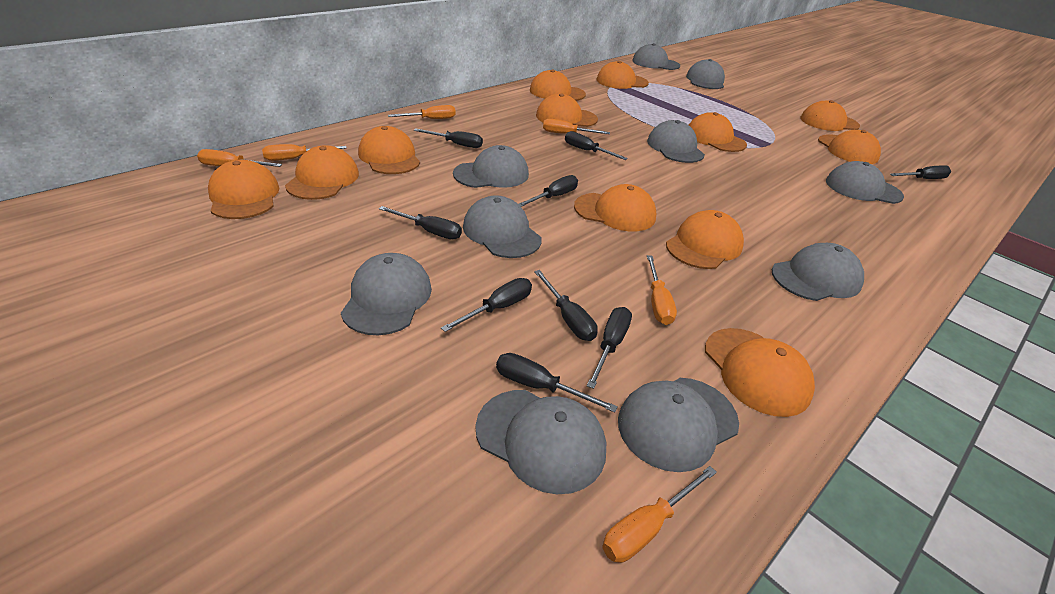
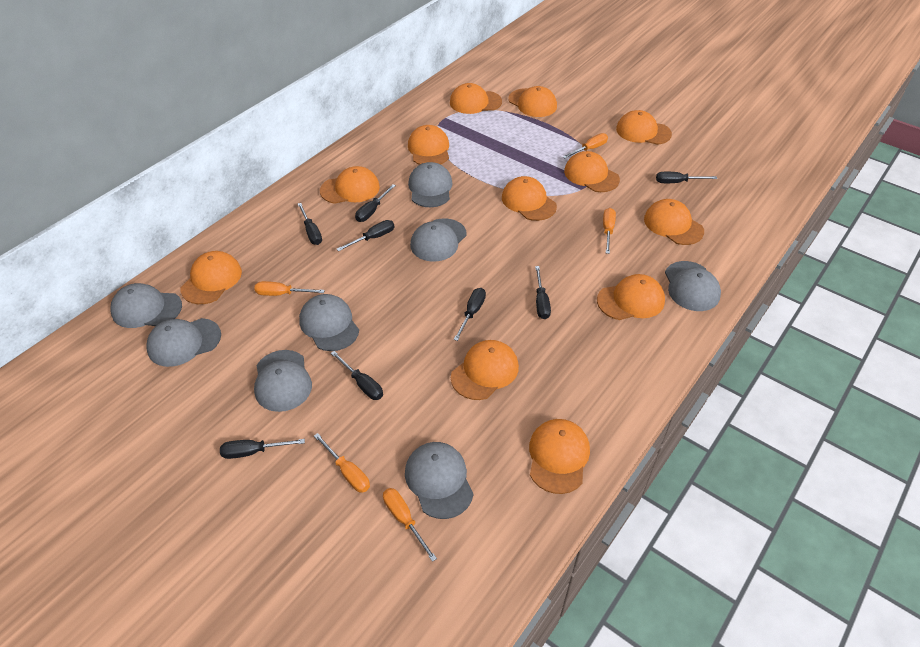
black screwdriver: [379,206,462,239] [414,128,483,148] [441,278,532,332] [496,353,618,413] [518,175,578,207] [534,270,598,341] [565,131,628,160] [587,307,632,389] [890,165,951,179] = 9 -> [220,439,305,459] [298,203,322,245] [331,351,383,400] [337,220,394,251] [355,184,396,222] [454,288,486,341] [535,266,551,319] [656,172,717,183] = 8
grey cap: [341,253,432,335] [453,145,529,188] [463,195,542,258] [475,390,606,494] [618,378,739,472] [632,43,680,70] [647,120,705,163] [686,59,725,89] [772,243,864,301] [826,161,904,204] = 10 -> [110,283,182,328] [146,318,221,367] [254,350,312,412] [299,294,359,351] [405,442,474,519] [408,162,453,207] [410,218,467,262] [665,261,721,311] = 8
orange screwdriver: [197,149,282,167] [262,144,347,161] [388,105,456,119] [543,119,610,134] [602,466,717,563] [647,255,677,325] = 6 -> [254,281,325,296] [314,433,370,493] [383,488,437,562] [563,133,608,158] [603,208,616,254] = 5

